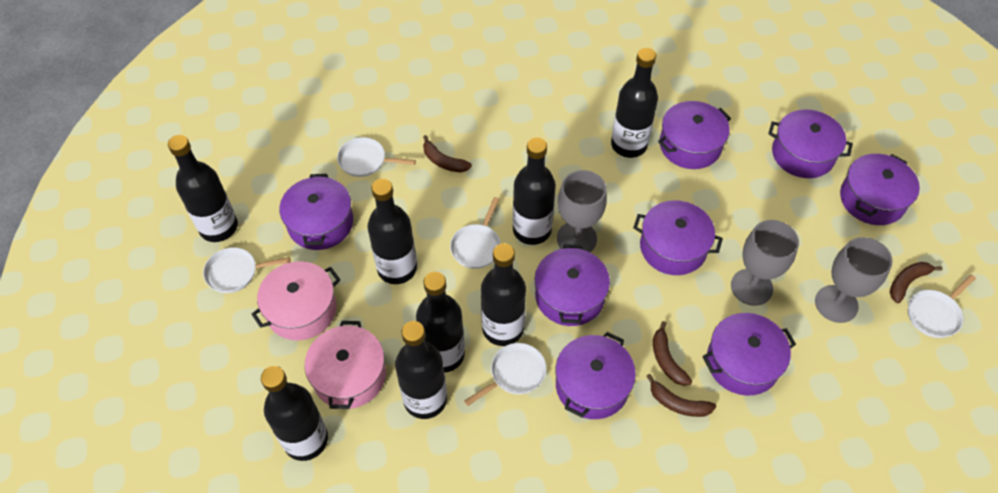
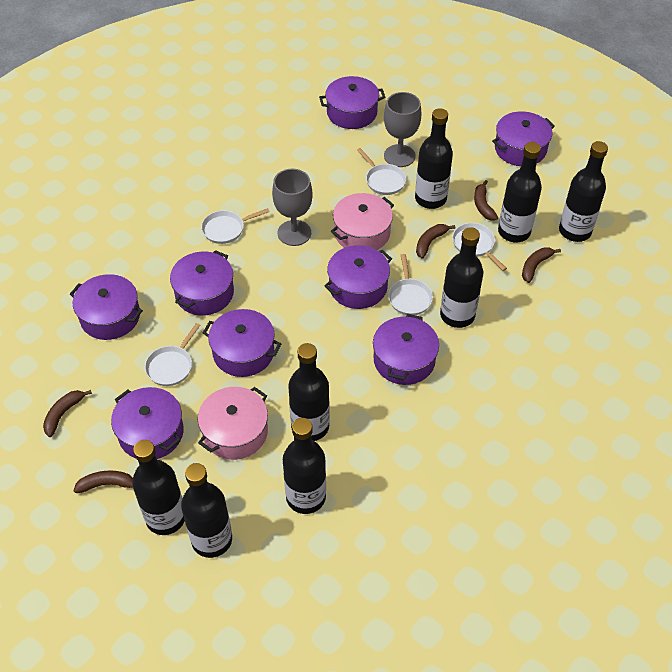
brown banana: [423,135,472,172] [646,374,716,417] [653,321,692,386] [890,262,943,303] = 4 -> [43,390,92,437] [74,471,133,493] [416,224,455,259] [474,180,498,221] [522,247,561,283] = 5
grey goblet: [557,170,607,252] [731,220,799,306] [815,237,893,323] = 3 -> [272,169,313,246] [384,92,421,167] = 2

